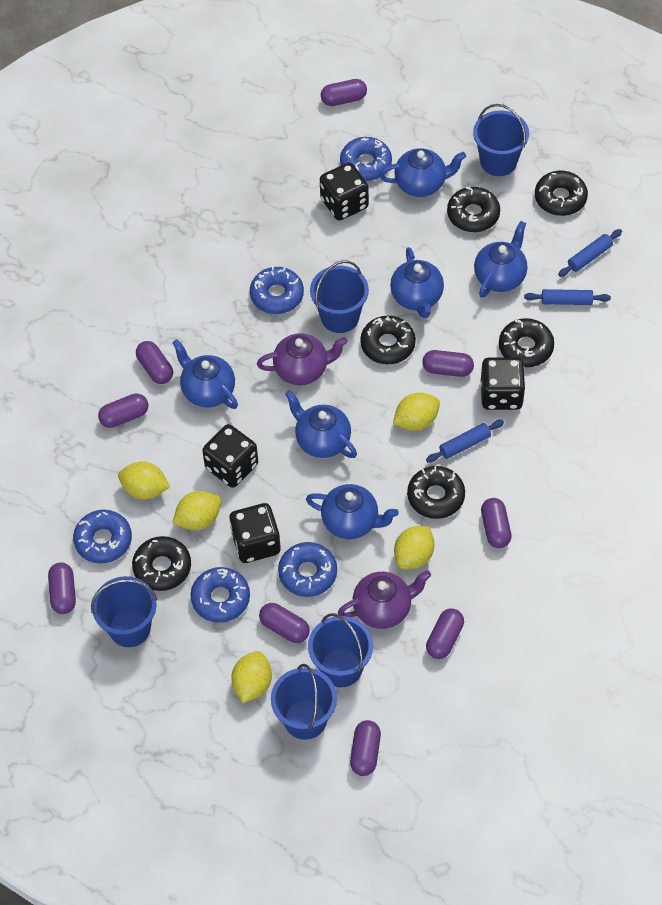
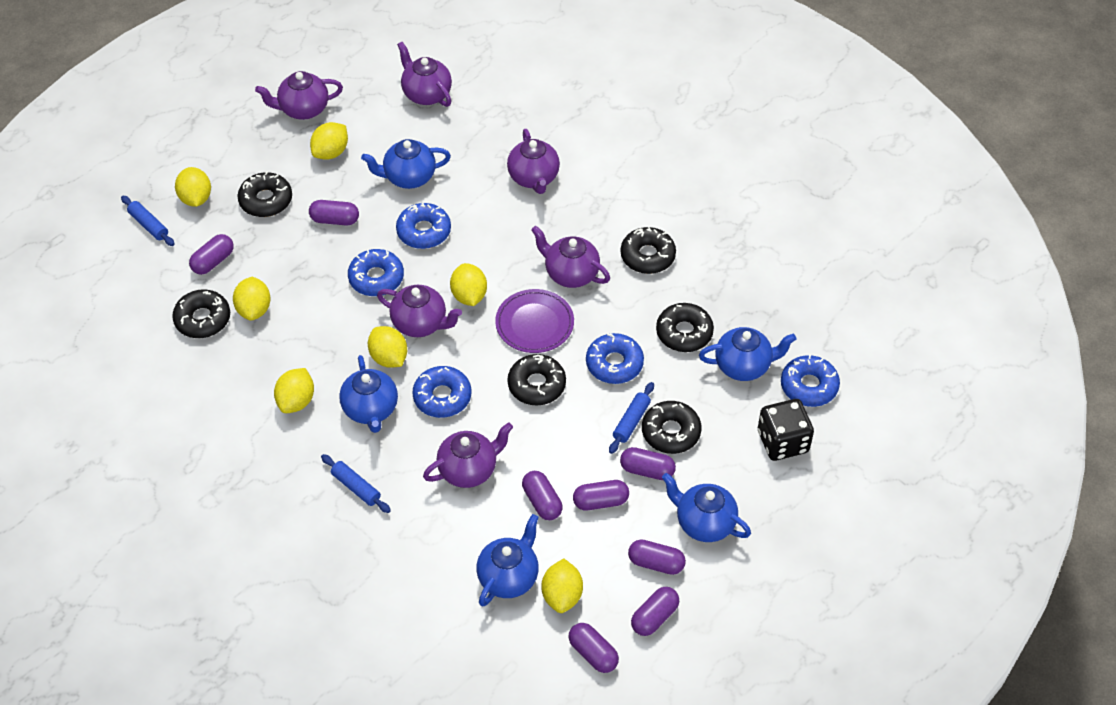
black dice: [202,424,258,488] [229,503,281,563] [320,162,369,221] [481,357,525,410] = 4 -> [758,399,814,461] = 1
blue bucket: [91,576,157,647] [271,664,337,740] [308,613,373,687] [310,260,369,333] [473,104,529,176] = 5 -> none = 0
blue teapot: [172,339,238,409] [285,390,357,458] [306,484,399,539] [379,148,466,197] [390,247,444,318] [474,221,527,298] = 6 -> [339,355,398,433] [361,139,451,189] [476,514,539,607] [662,473,751,542] [699,327,797,381] = 5
purple capsule: [48,563,76,614] [98,393,148,428] [136,341,173,384] [259,603,310,643] [321,79,367,106] [350,720,381,776] [422,350,474,377] [426,608,464,659] [481,498,512,548] = 9 -> [189,234,234,275] [309,200,359,225] [522,471,563,520] [569,623,619,673] [573,480,629,510] [620,447,676,480] [628,539,686,575] [631,587,679,636] = 8
purple plate: none = 0 -> [495,289,574,353] = 1
purple teapot: [257,333,348,385] [338,570,431,629] = 2 -> [255,71,343,120] [377,285,462,337] [397,42,452,107] [423,423,513,488] [507,129,560,194] [531,226,610,288] = 6
yellow lemon: [118,462,170,499] [172,491,222,530] [231,651,272,703] [393,393,440,431] [394,526,434,569] = 5 -> [175,167,211,207] [233,277,271,321] [274,368,314,413] [310,122,348,160] [368,326,407,368] [450,263,487,306] [541,559,583,613] = 7

